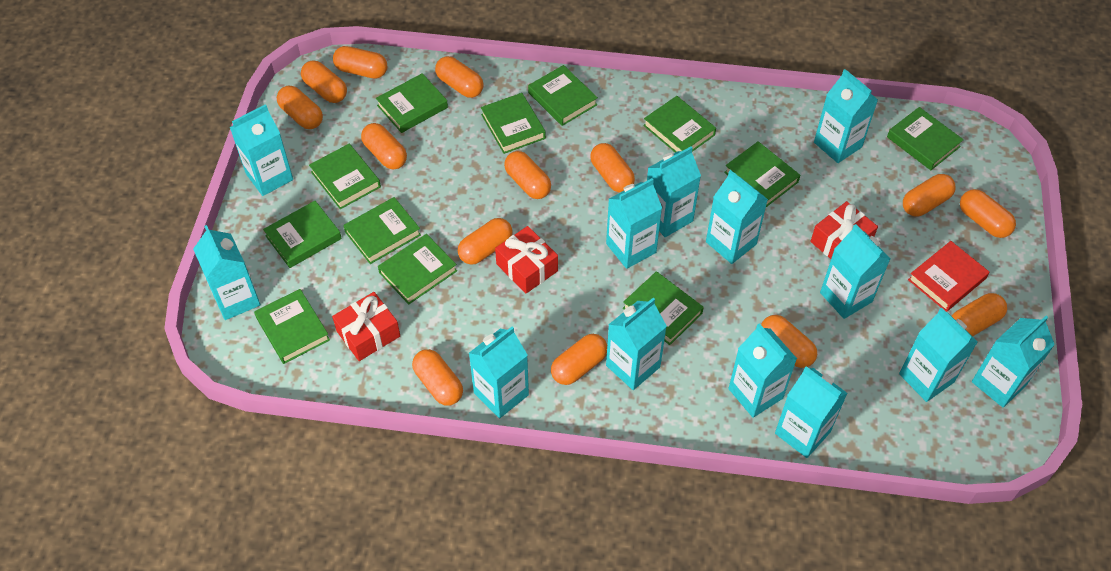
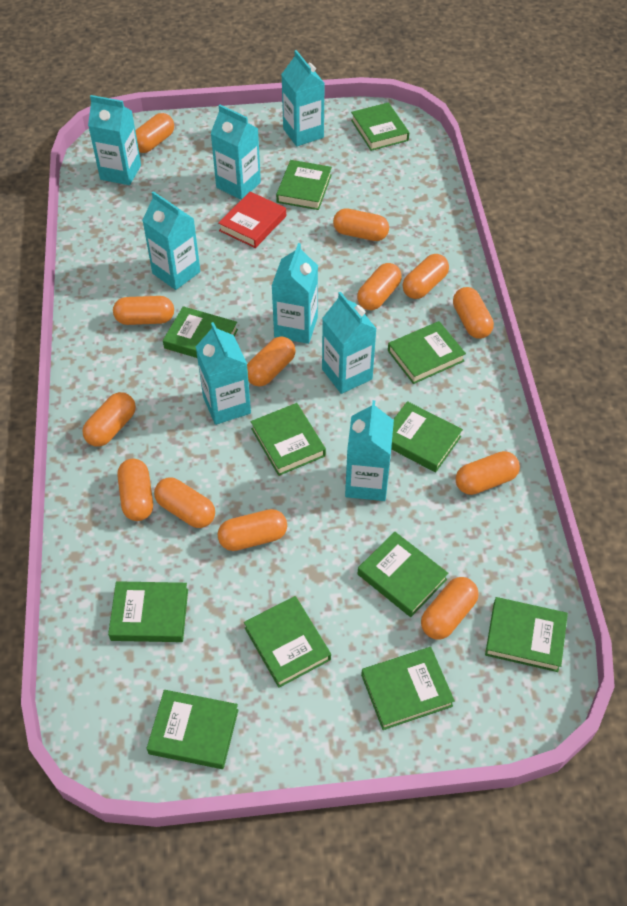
orange capsule: [277,86,323,129] [301,60,347,103] [333,46,387,78] [361,123,407,170] [412,349,463,406] [435,56,483,98] [458,218,513,265] [504,151,551,199] [551,334,607,385] [590,143,635,193] [761,315,817,368] [903,174,956,216] [952,293,1007,336] [960,189,1016,238] = 14 -> [82,392,136,447] [113,296,174,325] [117,458,153,521] [135,113,174,153] [154,477,215,528] [218,509,287,551] [247,336,296,386] [333,208,389,241] [357,263,402,310] [403,254,449,299] [421,577,479,639] [453,287,494,339] [456,451,520,495] = 13
red gift: [332,292,400,361] [495,226,558,293] [810,201,878,259] = 3 -> none = 0
turquoise carton: [193,225,260,320] [230,104,293,196] [469,327,529,419] [606,178,662,269] [606,298,667,390] [647,146,701,237] [706,170,768,264] [728,323,797,418] [775,366,848,458] [814,69,878,163] [820,224,890,319] [899,308,978,402] [972,316,1055,407] = 13 -> [88,95,141,185] [142,191,200,290] [196,322,251,425] [210,105,261,200] [271,243,318,344] [281,50,325,146] [322,292,377,394] [345,400,394,501] = 8

